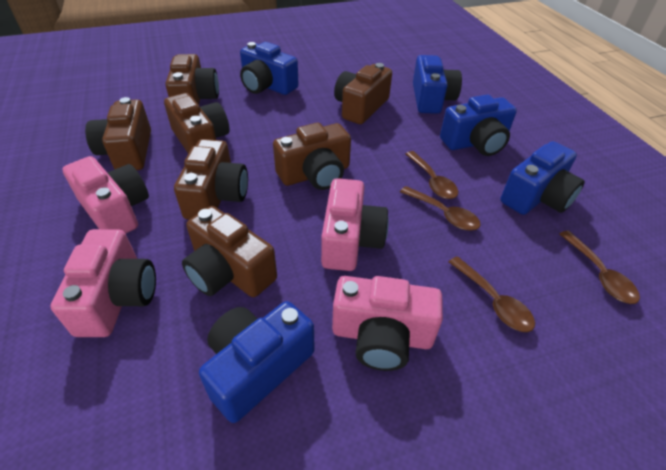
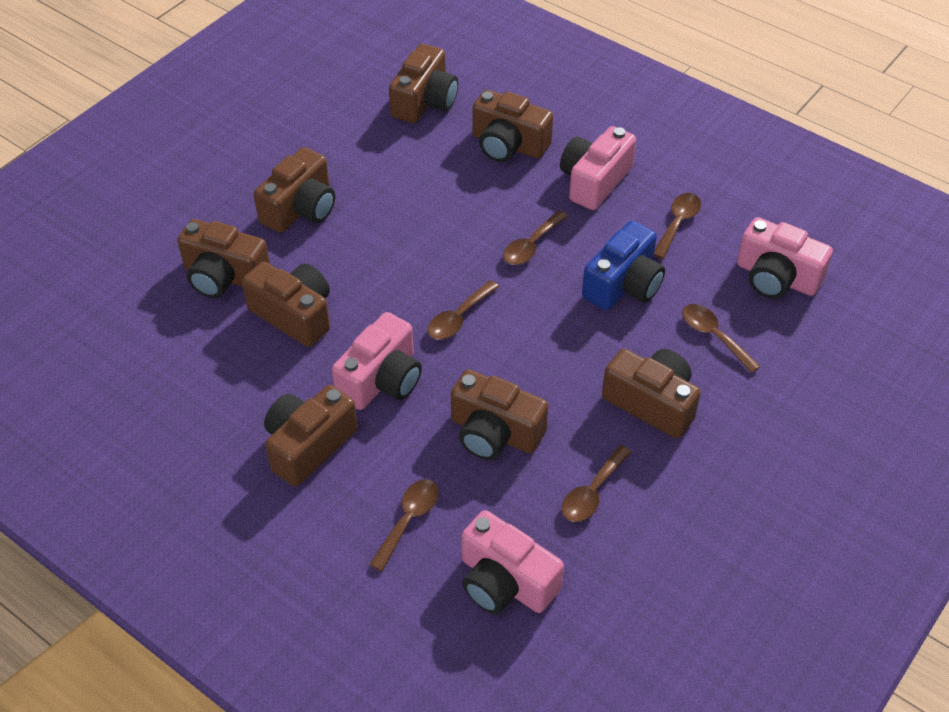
blue camera: [199,301,315,423] [240,42,299,95] [413,55,462,114] [440,95,517,156] [501,141,585,215] = 5 -> [582,221,665,310] = 1
brown camera: [85,97,151,170] [164,93,229,153] [165,54,219,105] [174,139,248,220] [182,206,277,297] [273,122,351,190] [334,63,392,124] = 7 -> [177,219,270,298] [242,262,330,347] [254,147,335,233] [264,385,358,487] [389,44,458,123] [451,369,549,460] [472,90,553,162] [602,349,701,438] = 8
brown spoon: [400,186,481,231] [406,151,458,199] [449,256,535,332] [560,231,640,304] = 4 -> [369,479,439,571] [428,280,499,340] [503,211,568,265] [562,445,632,522] [654,193,701,259] [682,304,761,373] = 6

